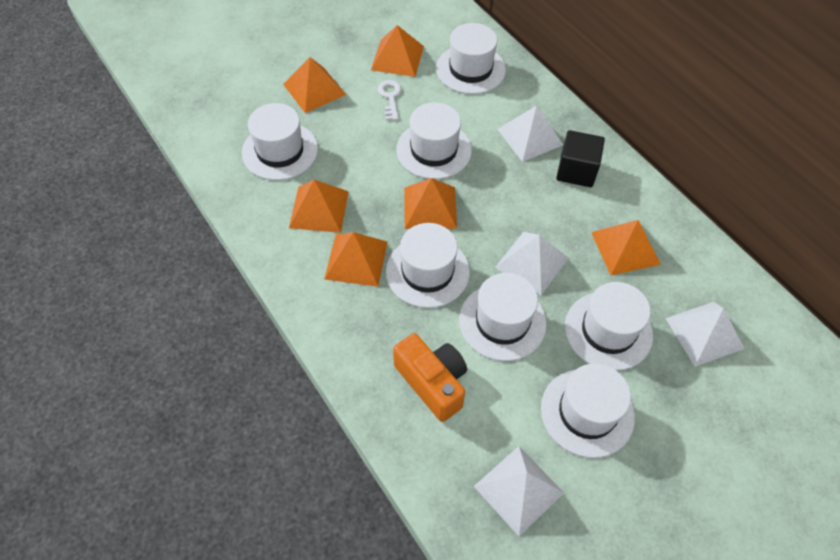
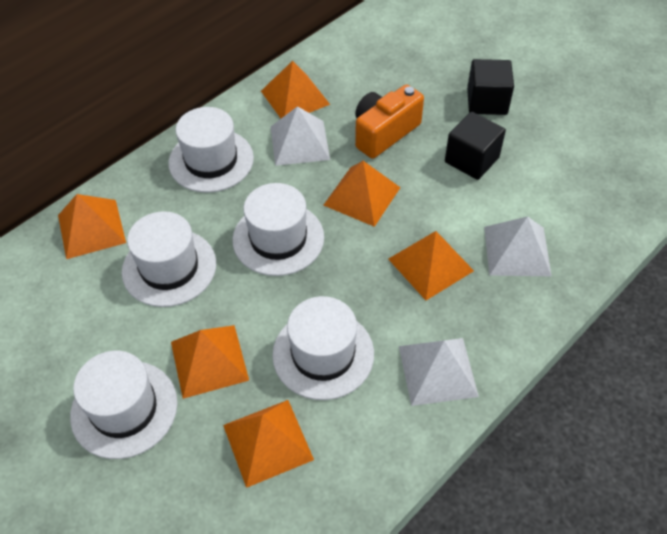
black cube: [556,130,605,187] = 1 -> [445,112,506,180] [467,59,514,115] = 2
white hat: [242,103,318,180] [386,223,470,308] [396,103,472,179] [436,23,506,94] [459,273,547,361] [541,363,635,458] [565,282,653,371] = 7 -> [70,351,178,459] [122,211,216,307] [168,107,254,193] [232,183,324,276] [272,296,374,400] = 5
white key: [378,80,401,120] = 1 -> none = 0
white pyramid: [474,446,564,536] [495,232,569,295] [497,106,563,162] [665,302,745,367] = 4 -> [271,106,330,166] [399,338,479,406] [484,216,552,276] = 3

